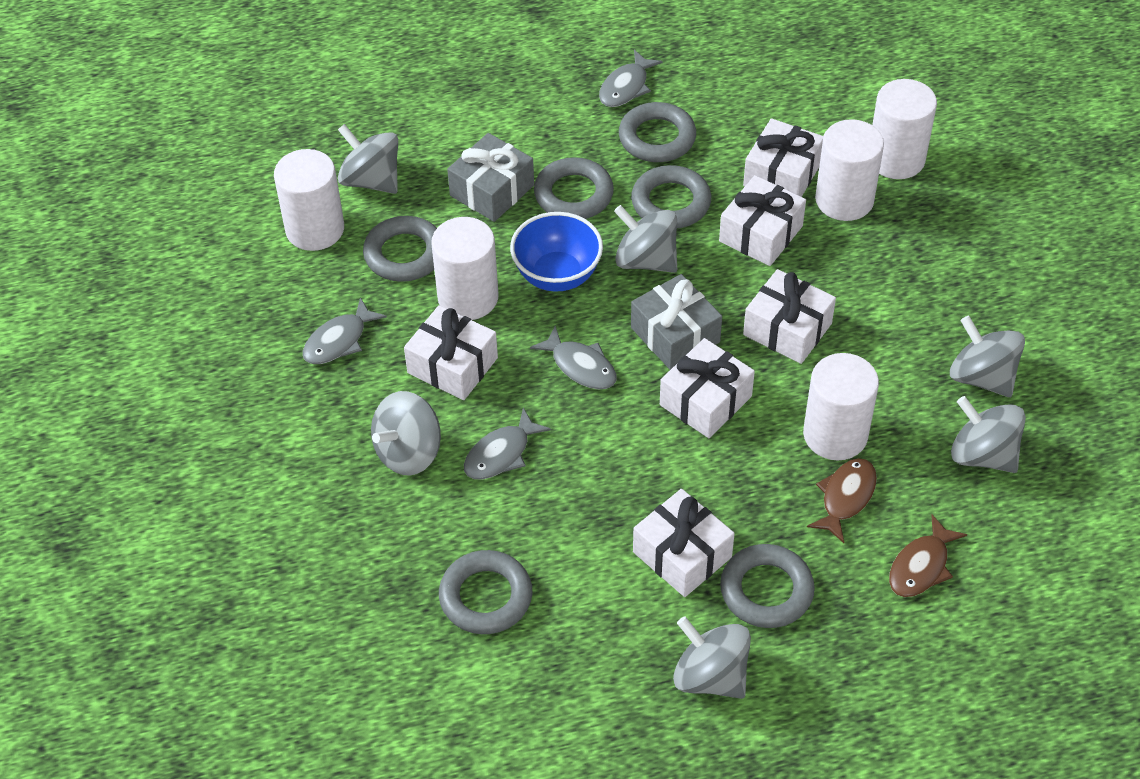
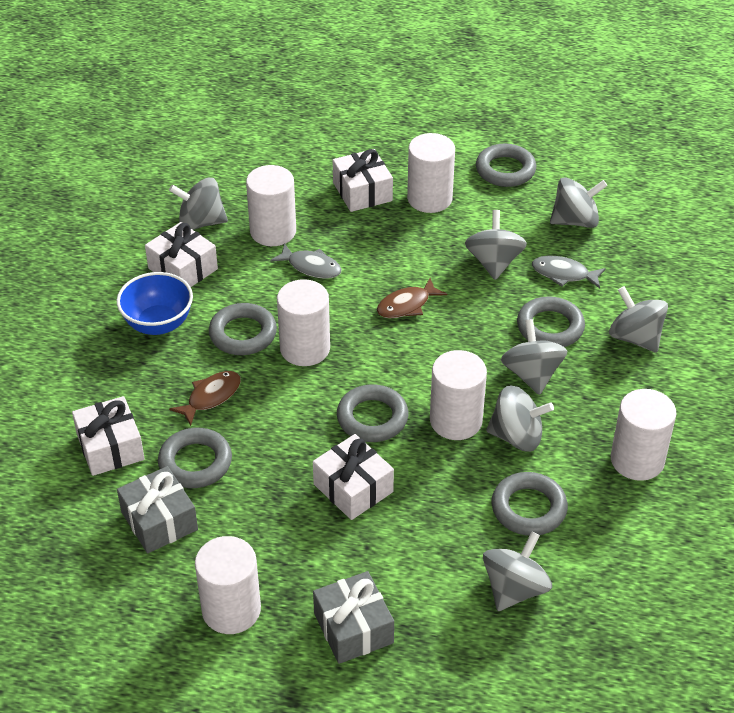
grey fish: [303,297,387,364] [464,408,551,479] [530,325,616,389] [599,50,663,107] = 4 -> [270,243,342,279] [532,256,606,288] = 2
grey spinning top: [338,124,398,194] [371,391,441,476] [614,205,677,273] [673,617,751,699] [950,316,1025,397] [951,396,1026,473] = 6 -> [169,178,228,230] [465,210,527,280] [483,532,552,611] [486,385,554,452] [501,319,567,395] [550,177,607,228] [609,286,668,353] = 7
white cylinder: [274,149,344,251] [431,217,499,320] [803,353,879,460] [815,119,884,221] [872,79,937,179] = 5 -> [195,536,261,634] [246,165,296,246] [277,279,330,366] [407,133,455,213] [430,350,487,440] [611,389,676,481] = 6
white gift: [404,305,498,400] [633,489,735,597] [660,338,755,438] [719,175,806,266] [743,118,823,197] [743,269,836,364] = 6 -> [72,396,145,476] [145,222,218,287] [313,434,394,520] [333,149,393,212] = 4

